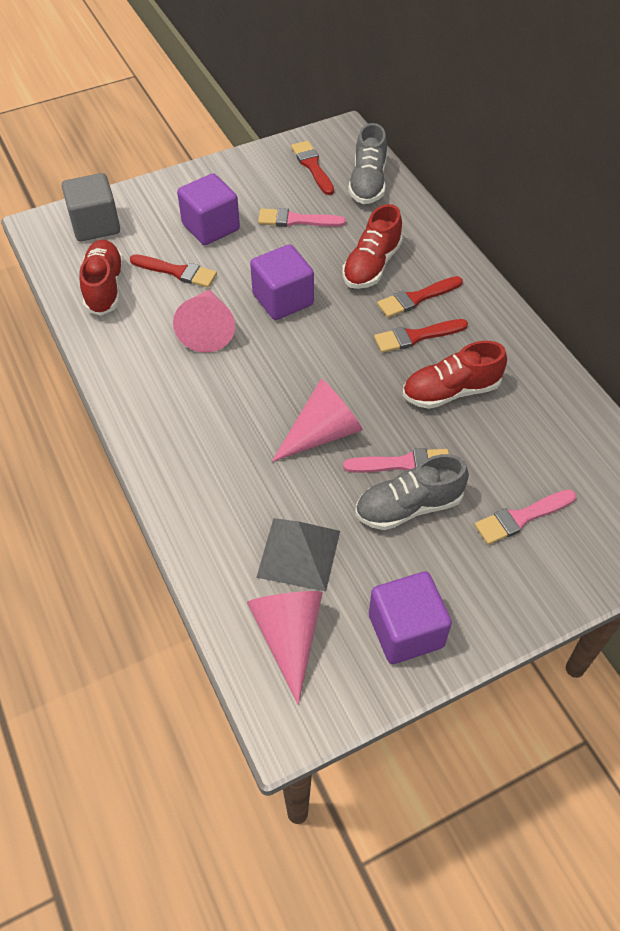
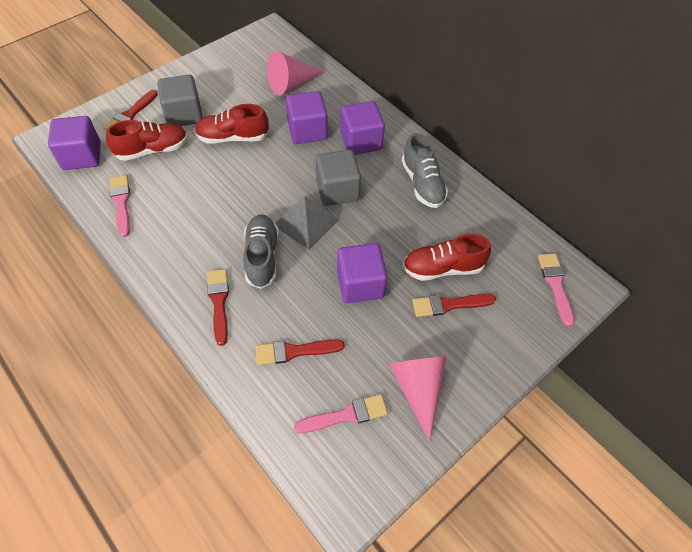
grey cube: [62,173,120,241] = 1 -> [157,75,203,126] [316,150,361,206] = 2
pink cone: [173,289,235,353] [247,591,323,705] [272,379,363,462] = 3 -> [267,51,324,95] [389,356,447,442] = 2
purple cube: [177,173,240,245] [250,244,314,320] [369,571,452,664] = 3 -> [48,116,101,170] [286,91,328,144] [337,243,387,303] [340,101,385,155] = 4

